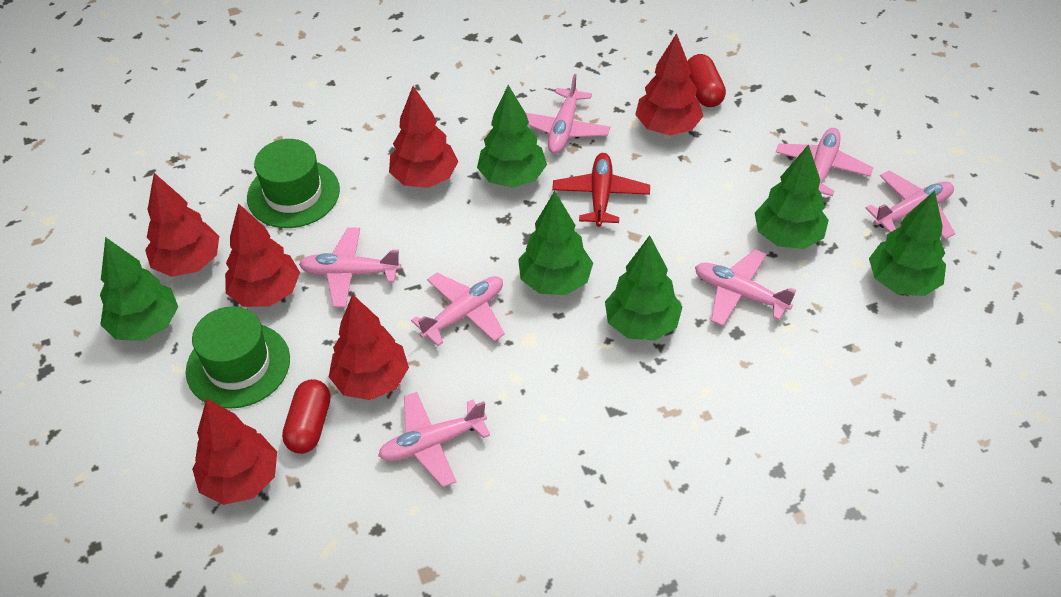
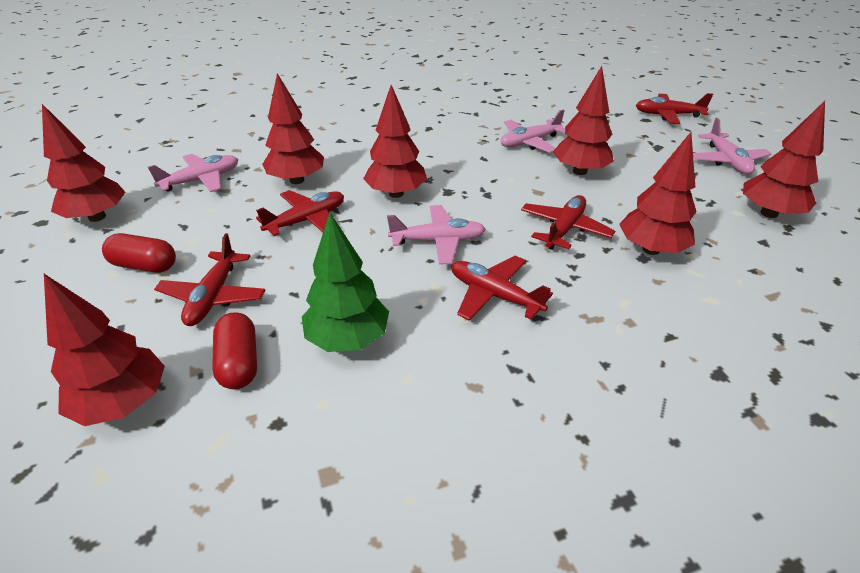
green hat: [186,306,290,409] [247,139,340,228] = 2 -> none = 0
green tree: [100,237,178,341] [477,85,547,188] [518,191,593,295] [605,235,682,340] [755,144,829,249] [869,191,946,296] = 6 -> [302,213,389,352] = 1
pink plane: [299,227,401,307] [378,392,490,487] [411,273,505,346] [526,74,610,154] [695,249,796,326] [776,128,873,196] [865,170,955,239] = 7 -> [148,154,239,192] [387,205,486,265] [501,109,565,153] [693,118,771,174] = 4
red plane: [552,153,650,227] = 1 -> [154,233,265,326] [256,190,344,236] [451,256,553,321] [521,195,615,250] [636,93,713,124] = 5
red tree: [145,173,219,277] [192,398,277,505] [225,203,300,307] [329,294,409,400] [389,86,458,188] [635,33,703,135] = 6 -> [42,104,125,222] [44,274,165,426] [262,73,324,184] [363,85,427,198] [553,66,614,175] [619,132,697,255] [743,101,825,218] = 7

